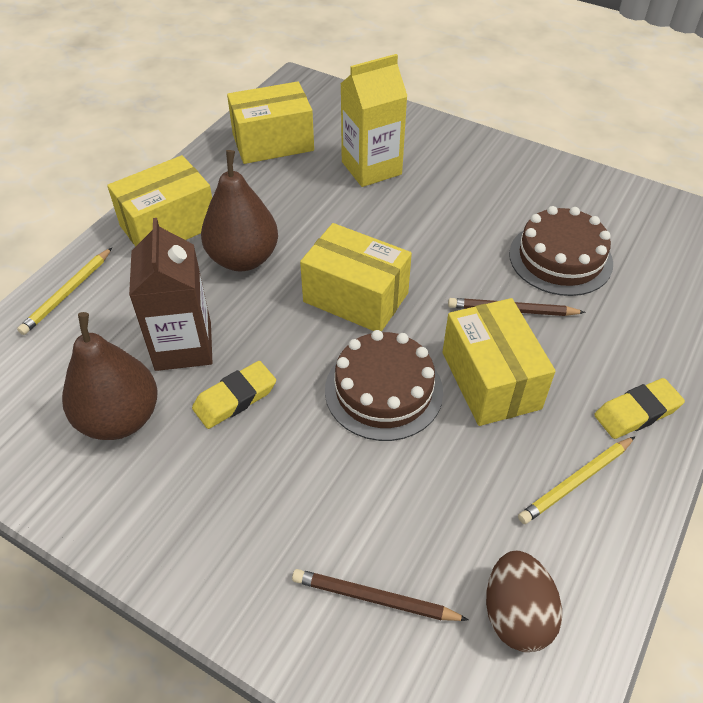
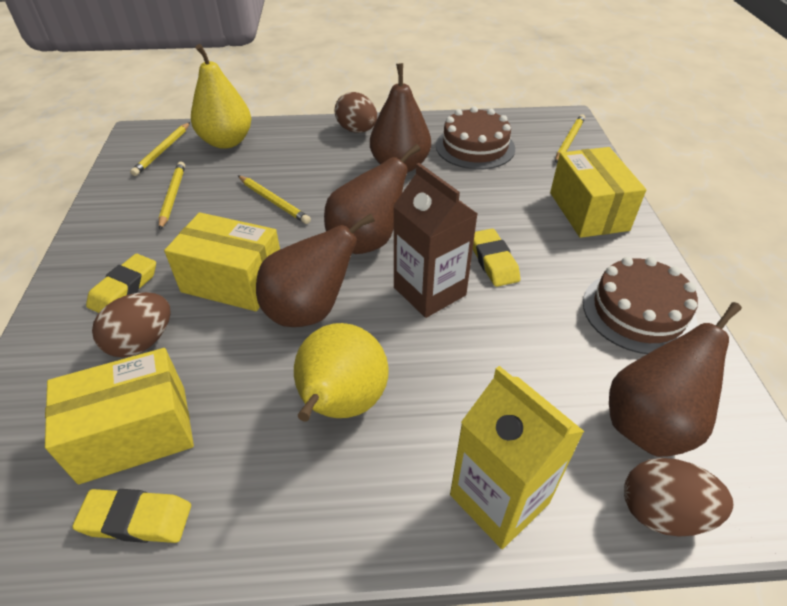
brown egg: [486,551,562,652] = 1 -> [92,292,171,357] [334,92,377,133] [624,458,733,537] = 3
brown pear: [62,312,158,440] [201,150,278,271] = 2 -> [256,213,375,327] [324,144,421,254] [370,63,431,173] [609,302,742,457] = 4
brown pencil: [292,569,469,621] [448,298,586,316] = 2 -> none = 0
yellow box: [107,155,212,246] [227,82,314,164] [300,223,412,332] [442,298,556,426] = 4 -> [45,348,194,485] [164,212,280,311] [550,147,646,238] = 3
yellow eraser: [192,361,276,429] [594,378,685,439] = 2 -> [72,489,191,543] [86,254,156,313] [473,229,520,287] = 3
yellow pear: none = 0 -> [191,44,251,149] [294,323,388,422] = 2
yellow pencil: [17,248,112,335] [518,436,635,524] = 2 -> [130,122,190,176] [159,161,185,230] [238,175,311,224] [555,114,585,163] = 4

